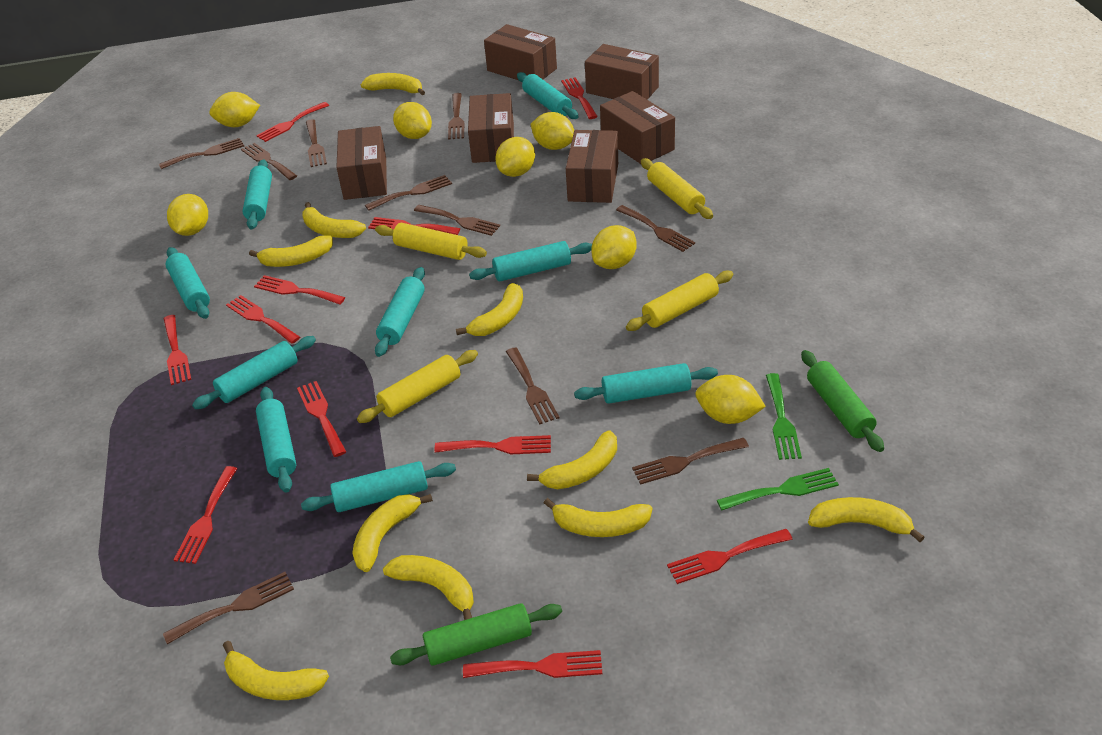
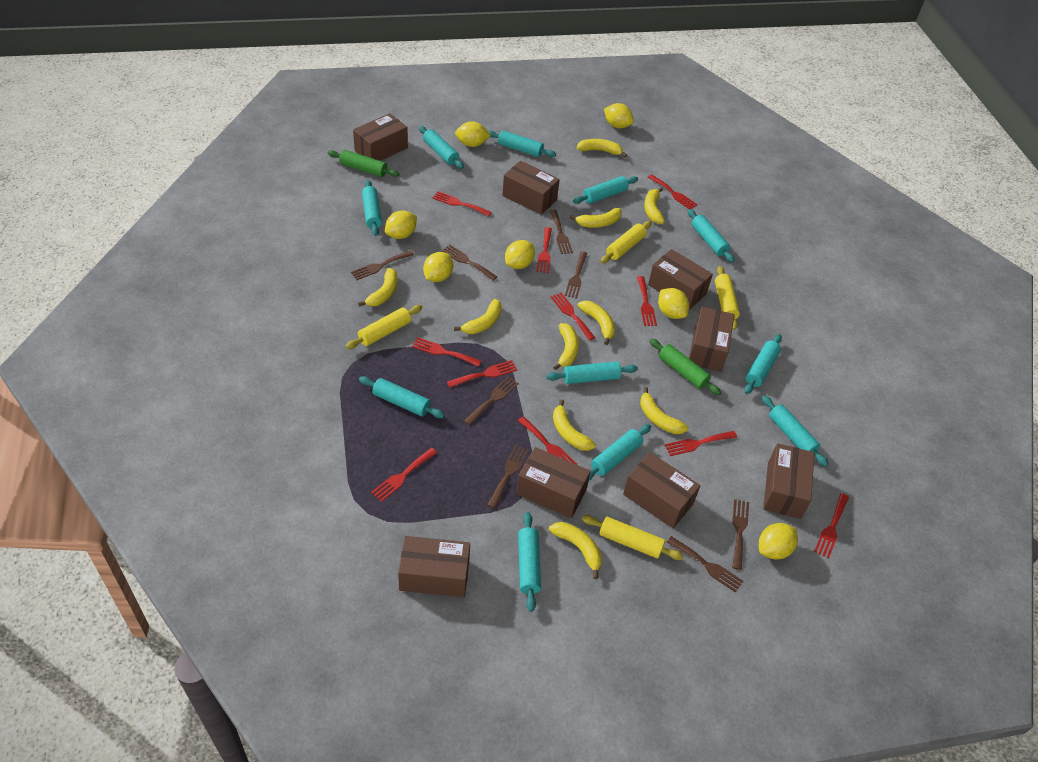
brown box: [336,126,387,200] [468,93,514,163] [484,24,557,80] [566,130,618,203] [585,44,659,99] [600,91,675,164] = 6 -> [353,113,408,161] [398,536,470,597] [502,161,560,215] [516,447,591,518] [623,452,701,528] [648,249,713,310] [689,307,735,372] [763,443,814,519] = 8
brown fork: [159,138,244,169] [163,572,294,644] [241,143,297,180] [306,119,327,167] [365,175,452,211] [414,205,500,236] [448,93,464,140] [506,348,559,424] [616,205,695,252] [632,438,749,485] = 10 -> [351,250,414,280] [442,245,497,281] [464,376,519,426] [487,445,529,508] [550,210,573,254] [565,251,587,299] [667,536,743,593] [732,499,749,570] = 8
green fork: [717,468,839,510] [766,373,802,460] = 2 -> none = 0
turquoise rolling pin: [165,247,210,319] [192,336,316,409] [243,159,272,230] [256,387,296,493] [301,461,456,512] [375,267,425,357] [469,241,592,281] [517,72,579,119] [574,363,718,404] = 9 -> [359,376,445,418] [362,180,382,236] [419,126,464,169] [488,130,556,157] [518,512,541,612] [546,361,638,384] [573,176,638,204] [589,424,651,480] [688,209,735,263] [744,334,782,394] [762,396,829,467] = 11

